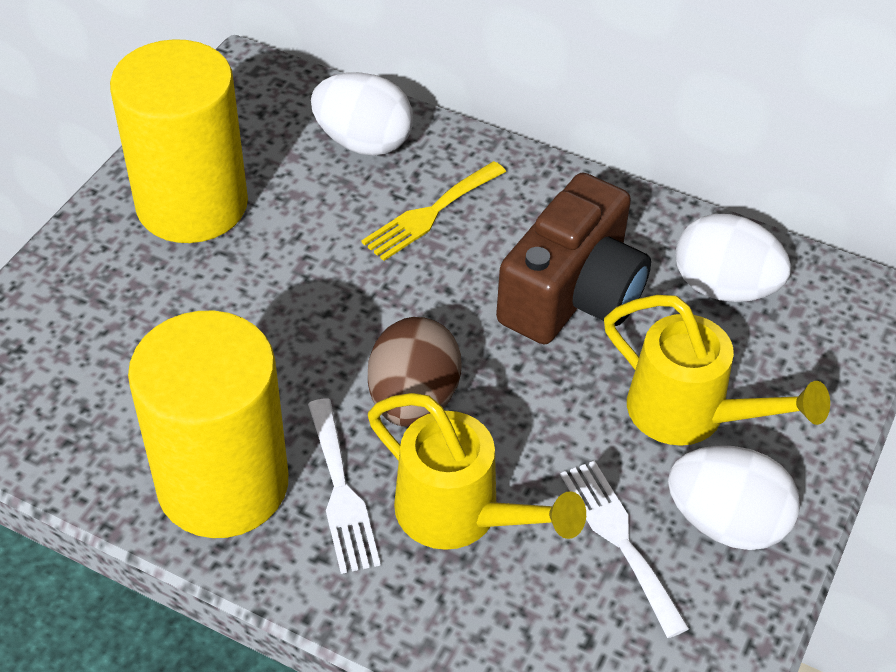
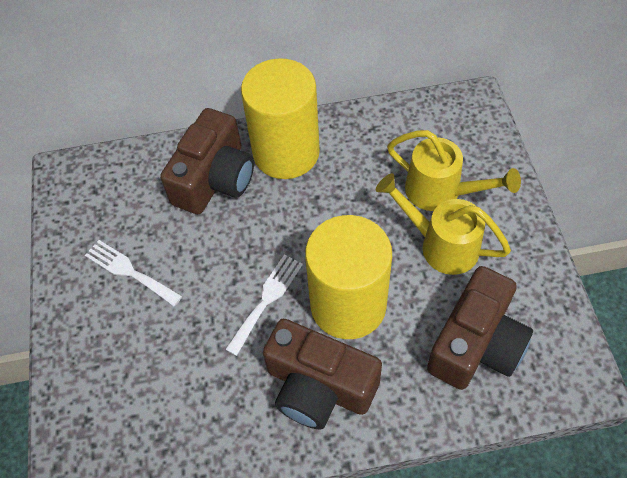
brown camera: [496,173,651,344] = 1 -> [160,108,254,214] [263,319,382,430] [427,266,533,390] = 3
brown egg: [368,317,462,427] = 1 -> none = 0
white egg: [311,72,413,156] [668,446,800,550] [675,214,791,302] = 3 -> none = 0
yellow fork: [361,161,506,261] = 1 -> none = 0

